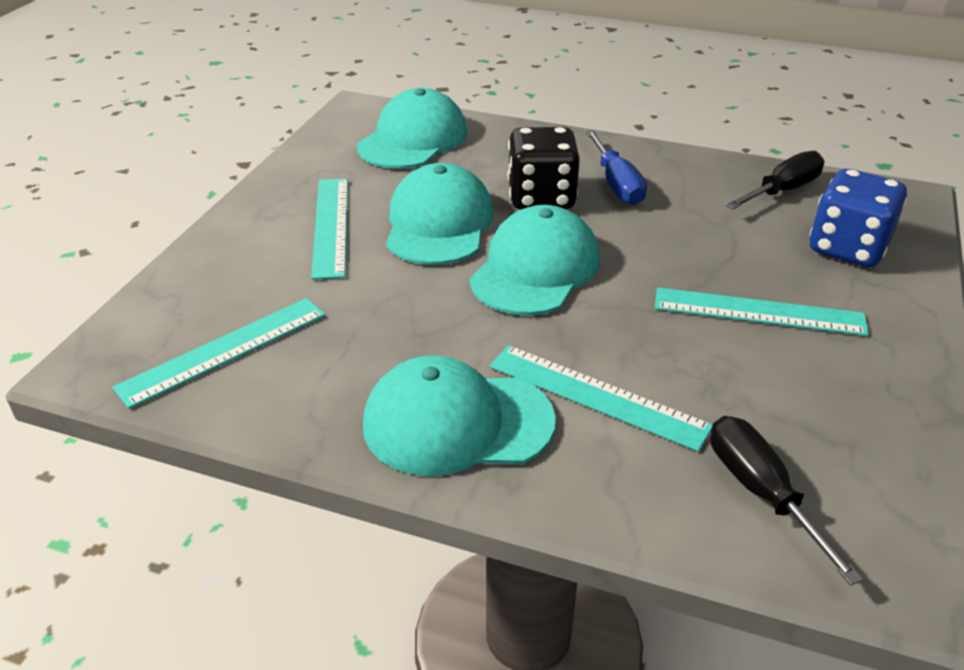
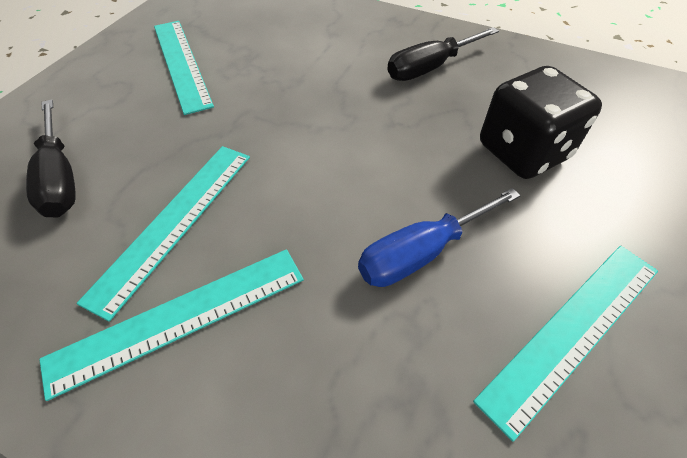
blue dice: [810,169,907,267] = 1 -> none = 0
turquoise cap: [357,88,467,169] [363,355,556,476] [386,163,494,265] [469,205,600,315] = 4 -> none = 0

